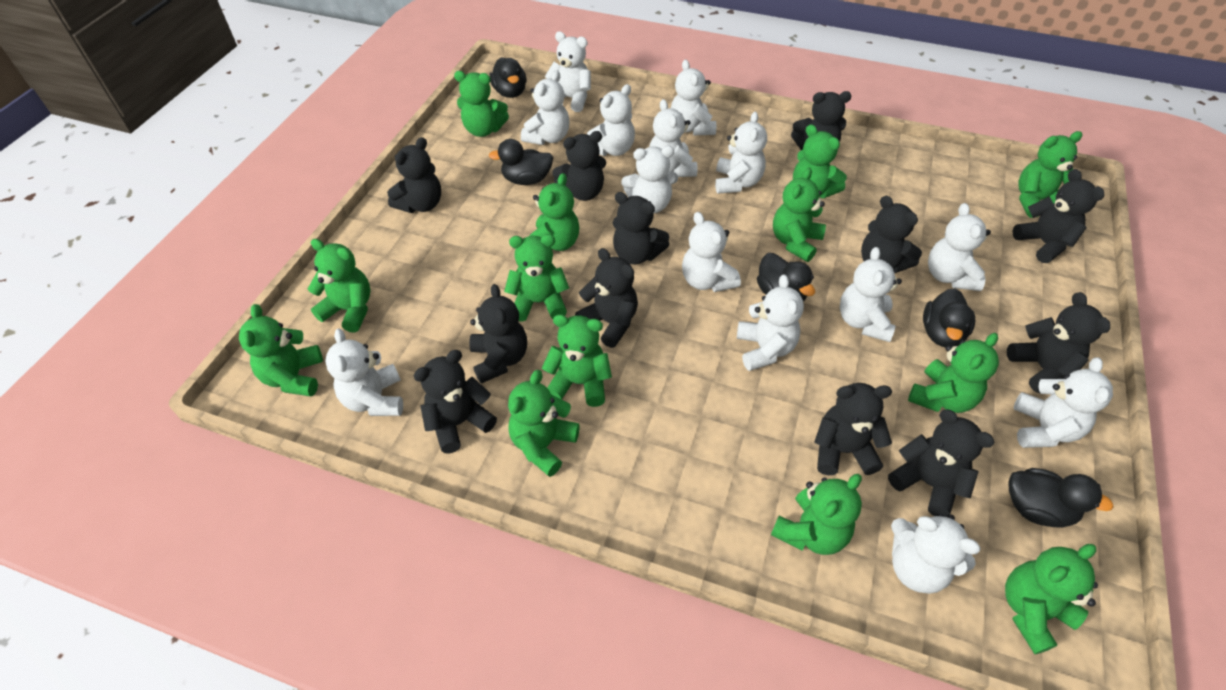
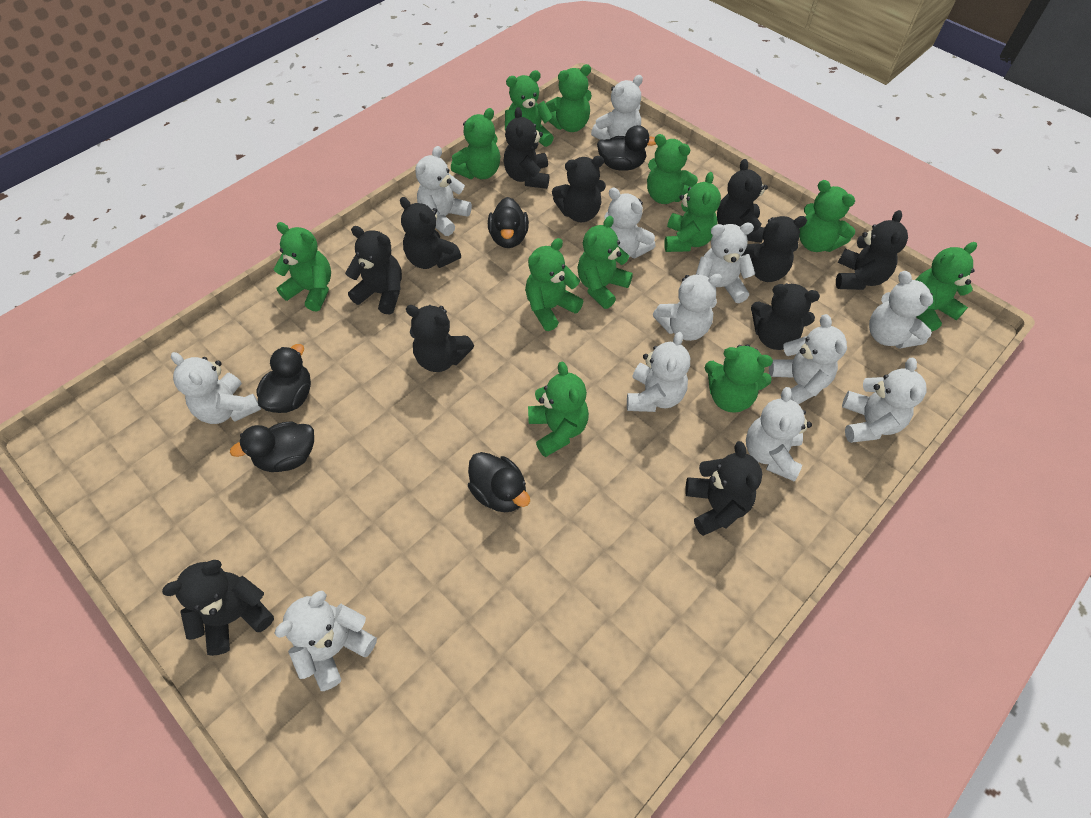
black teddy bear: [387,137,441,213] [414,350,497,453] [469,284,527,384] [552,131,606,201] [575,248,638,348] [613,192,670,264] [791,91,851,150] [814,383,892,475] [861,196,922,273] [888,410,995,517] [1007,292,1110,393] [1012,169,1104,263] = 12 -> [162,560,274,656] [345,226,402,314] [400,197,461,269] [406,305,474,372] [503,107,549,189] [552,156,606,222] [685,441,762,536] [717,159,768,243] [741,216,807,282] [751,283,820,350] [836,210,908,290] = 11
green teddy bear: [239,304,323,397] [307,239,370,333] [454,71,509,137] [504,234,569,322] [508,370,580,477] [530,173,579,251] [542,314,612,407] [771,474,862,555] [773,168,826,262] [793,124,847,198] [908,333,999,413] [1005,544,1098,654] [1018,131,1083,218] = 13 -> [273,222,331,312] [451,108,500,179] [505,70,554,147] [525,238,583,331] [528,362,589,457] [545,64,592,132] [577,216,633,309] [647,134,698,204] [664,172,721,252] [705,345,773,413] [799,180,855,252] [916,242,977,332] = 12
white teddy bear: [325,328,403,416] [521,71,570,145] [545,31,591,112] [587,84,635,156] [621,146,678,214] [649,99,697,177] [671,59,716,135] [682,212,741,292] [715,111,767,194] [737,274,804,371] [840,247,902,342] [891,513,981,594] [928,203,991,291] [1014,357,1113,448] = 14 -> [171,352,261,424] [274,591,377,691] [416,146,472,236] [591,75,643,140] [604,187,655,258] [627,332,690,412] [653,274,722,341] [696,223,755,303] [746,387,812,481] [769,314,847,404] [842,358,926,443] [869,271,933,349] = 12

